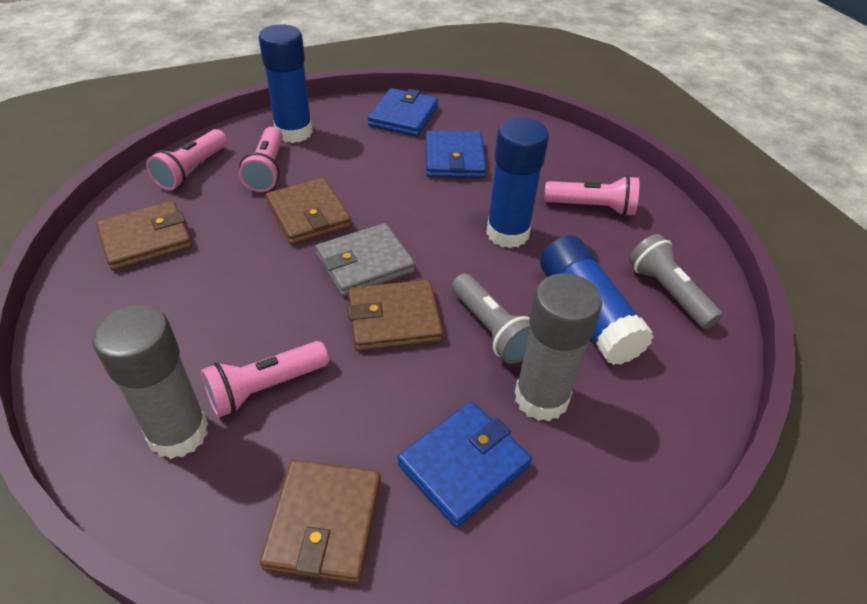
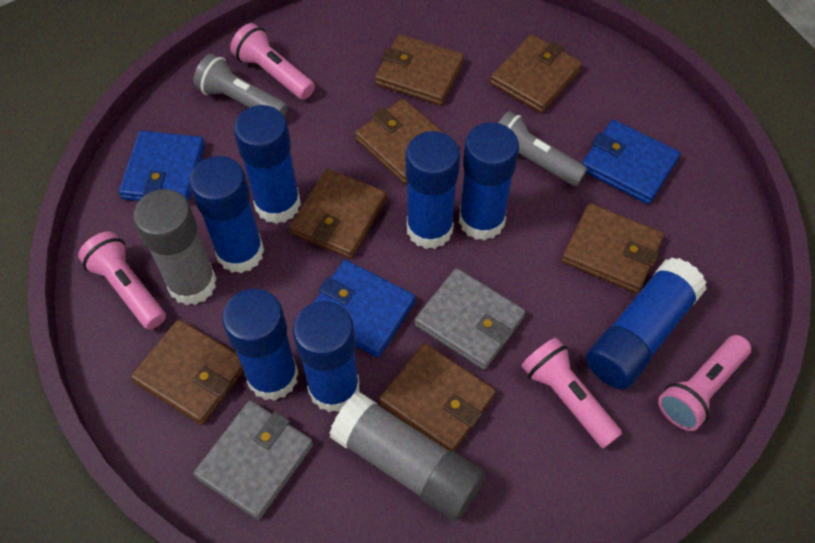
blue glue stick: [259,25,313,143] [486,117,549,248] [540,236,654,365] = 3 -> [189,156,264,273] [222,289,299,401] [234,105,301,224] [293,301,360,413] [405,131,460,249] [459,122,519,241] [586,257,707,389] = 7
brown wallet: [96,201,192,271] [260,460,381,584] [266,178,352,245] [347,280,443,351] = 4 -> [131,319,244,425] [289,169,387,259] [355,99,445,184] [375,34,464,105] [379,343,496,451] [490,34,582,113] [562,203,664,293] = 7
grey wallet: [316,223,415,297] = 1 -> [193,400,313,520] [415,268,525,370] = 2

